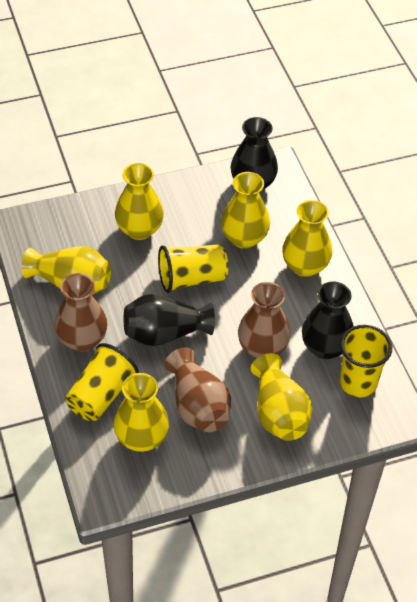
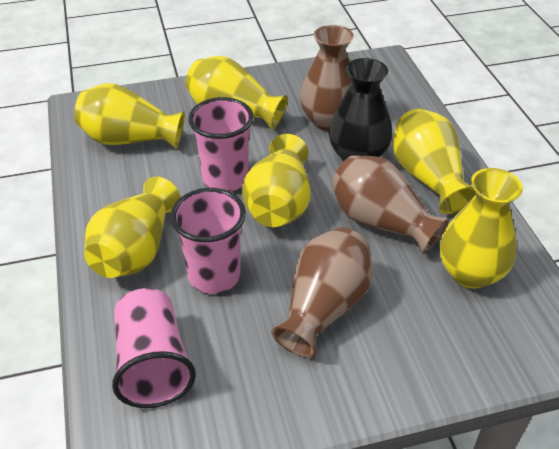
black vase: [124,294,215,346] [231,117,278,192] [302,281,354,359] = 3 -> [329,58,392,162] = 1
pink cup: none = 0 -> [112,288,196,408] [170,188,246,294] [188,97,254,192] = 3
yellow cup: [66,343,139,421] [158,244,228,293] [340,325,392,397] = 3 -> none = 0

